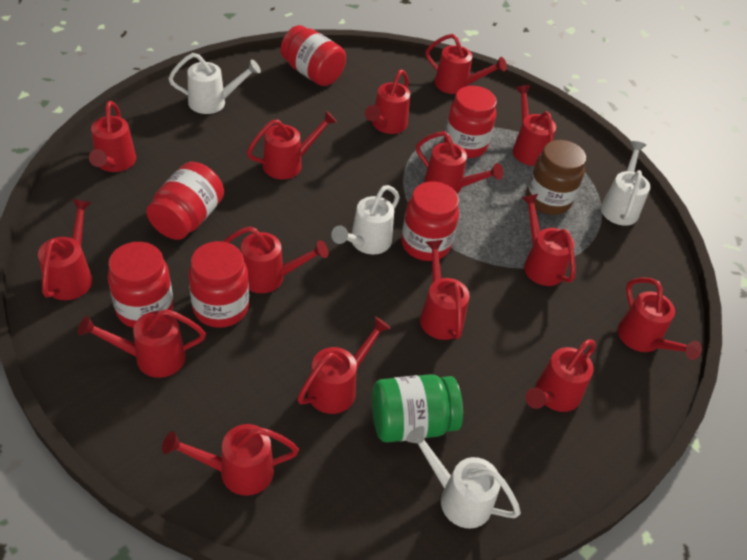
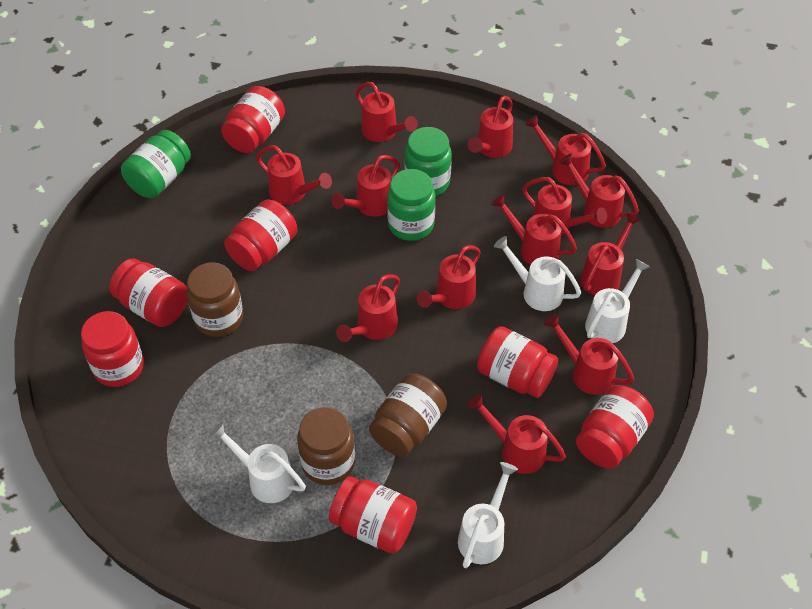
brown jar: [526,140,587,215] = 1 -> [187,263,243,337] [297,407,355,485] [369,374,447,457] = 3
green jar: [372,374,463,442] = 1 -> [121,130,191,198] [387,169,435,241] [404,127,451,196] = 3
red jar: [108,242,173,328] [146,162,224,240] [188,241,249,328] [281,25,346,86] [401,181,459,261] [444,86,497,158] = 6 -> [81,311,144,387] [110,258,188,327] [221,86,285,153] [224,199,297,271] [329,476,417,553] [477,326,558,398] [576,385,654,469] = 7
red watering can: [38,199,92,300] [78,309,206,378] [89,101,136,172] [162,424,299,496] [223,226,328,293] [247,110,337,179] [297,316,391,414] [365,70,410,134] [416,131,503,194] [420,240,469,340] [425,34,507,94] [513,85,556,166] [522,194,576,286] [526,339,596,412] [618,278,702,360] = 15 -> [256,145,332,205] [331,155,400,217] [336,274,400,342] [355,82,418,142] [417,245,481,309] [468,96,513,158] [468,394,566,474] [491,194,577,265] [522,177,607,235] [525,115,606,185] [544,314,634,395] [559,153,639,228] [580,213,640,295] = 13

